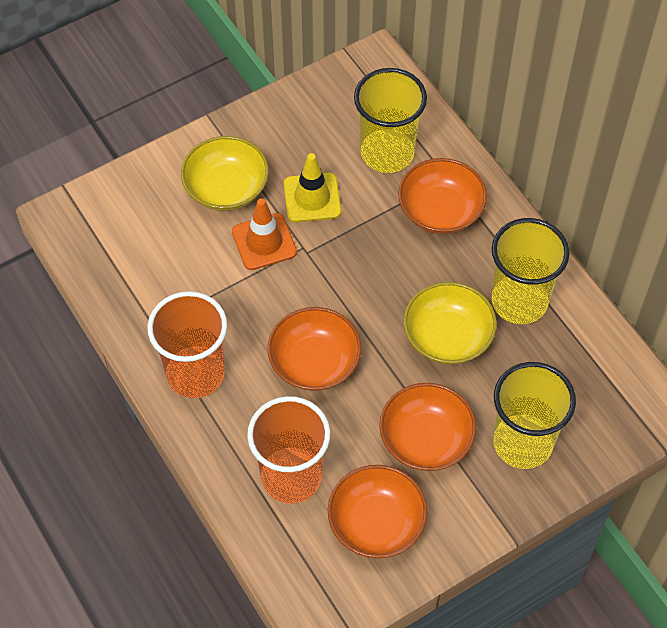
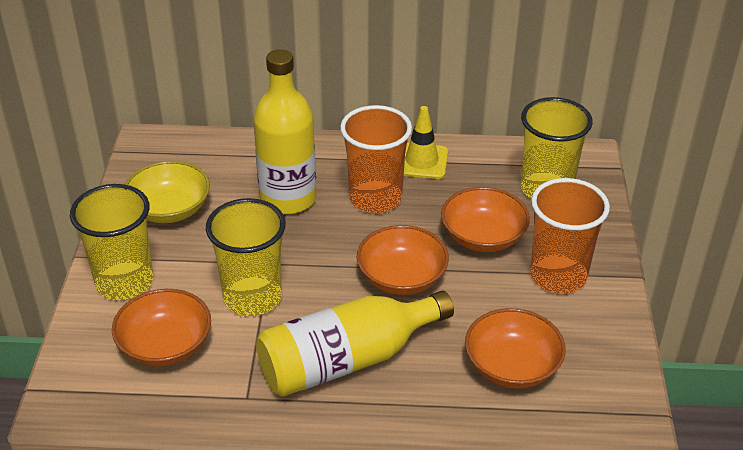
orange traffic cone: [232,198,297,270] = 1 -> none = 0
yellow bottle: none = 0 -> [253,49,316,214] [256,291,454,397] = 2
yellow bowl: [181,136,269,211] [403,282,497,364] = 2 -> [125,161,210,223] = 1

